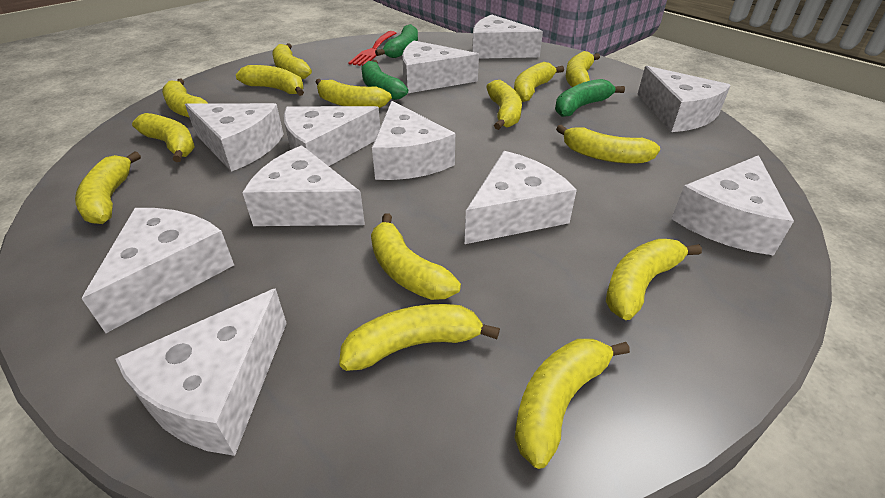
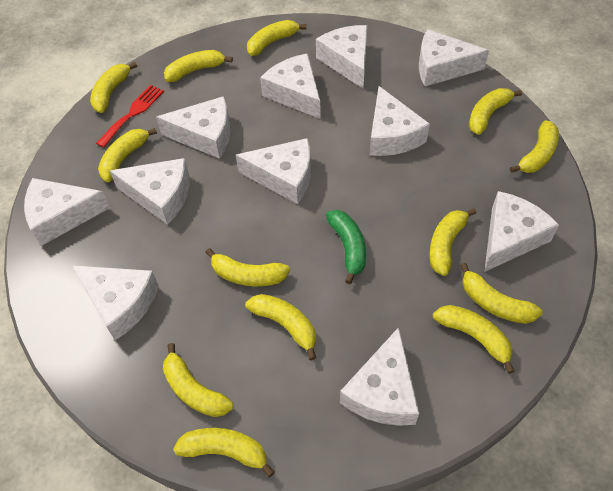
green banana: [362,60,408,100] [375,24,418,58] [555,79,625,117] = 3 -> [326,210,366,284] = 1
yellow banana: [75,151,141,224] [132,113,195,162] [162,79,207,118] [236,65,304,96] [273,43,312,79] [315,79,392,108] [339,304,500,371] [371,213,461,300] [486,80,522,130] [514,62,564,102] [515,339,630,469] [556,125,660,164] [566,51,600,87] [606,239,702,320] = 14 -> [90,62,137,113] [98,128,157,182] [163,343,233,417] [164,50,233,82] [173,428,275,478] [205,248,290,286] [245,294,316,360] [247,20,307,56] [429,208,476,276] [433,305,514,374] [460,263,542,324] [469,88,522,135] [510,120,559,173] = 13

